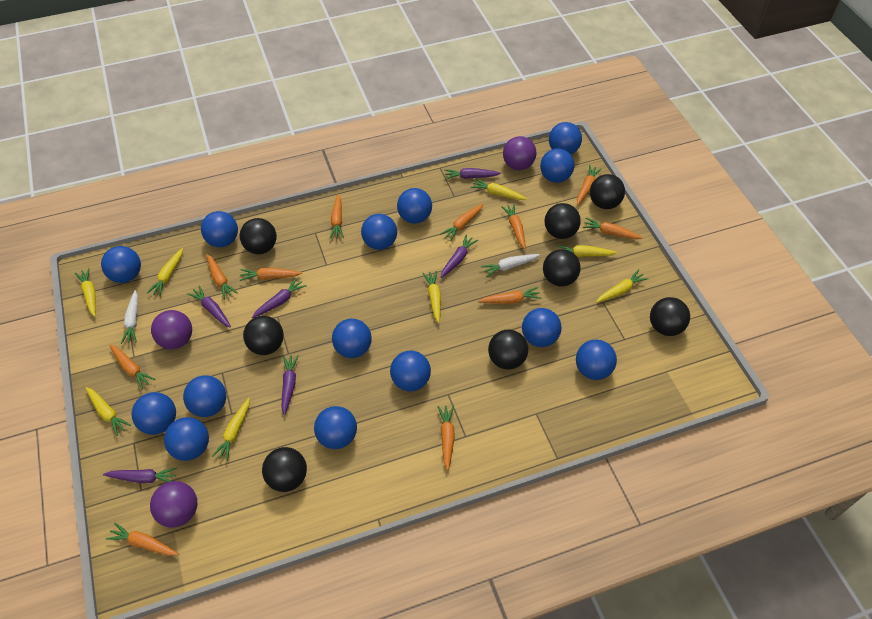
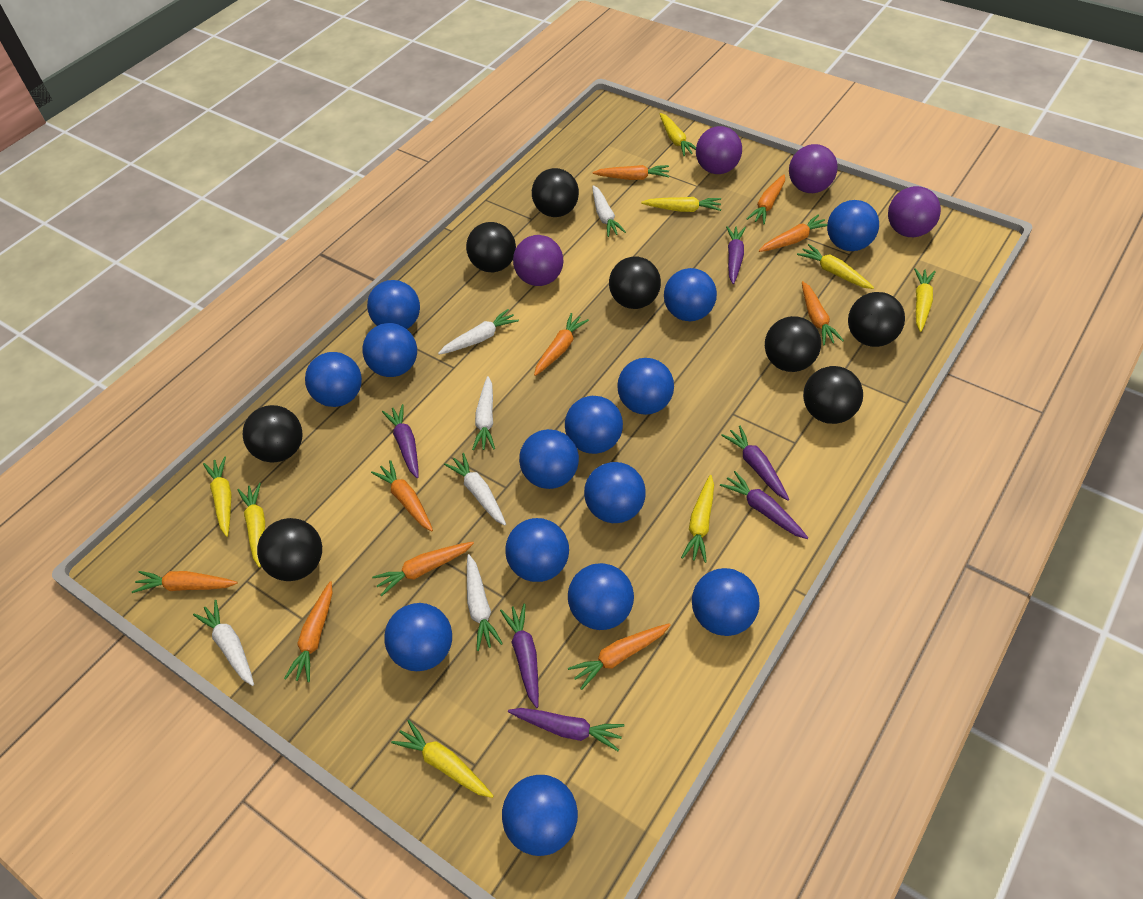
orange carrot: [106,523,179,556] [110,345,155,390] [206,254,238,300] [239,268,302,281] [330,194,344,239] [437,405,455,471] [440,204,483,241] [478,287,542,304] [501,204,526,249] [577,165,602,205] [583,218,643,239] = 11 -> [132,571,238,593] [284,581,333,682] [371,460,433,531] [372,542,474,596] [534,313,589,376] [568,623,671,690] [592,165,670,180] [747,174,785,224] [759,214,827,252] [802,281,844,345] = 10
purple ball: [150,481,197,528] [151,310,192,349] [503,136,537,170] = 3 -> [513,235,563,286] [696,126,742,174] [789,144,838,193] [888,186,941,237] = 4
white carrot: [121,290,138,344] [481,254,540,277] = 2 -> [193,600,254,686] [438,309,519,355] [444,453,506,525] [467,554,503,651] [472,376,495,451] [592,185,626,237] = 6

